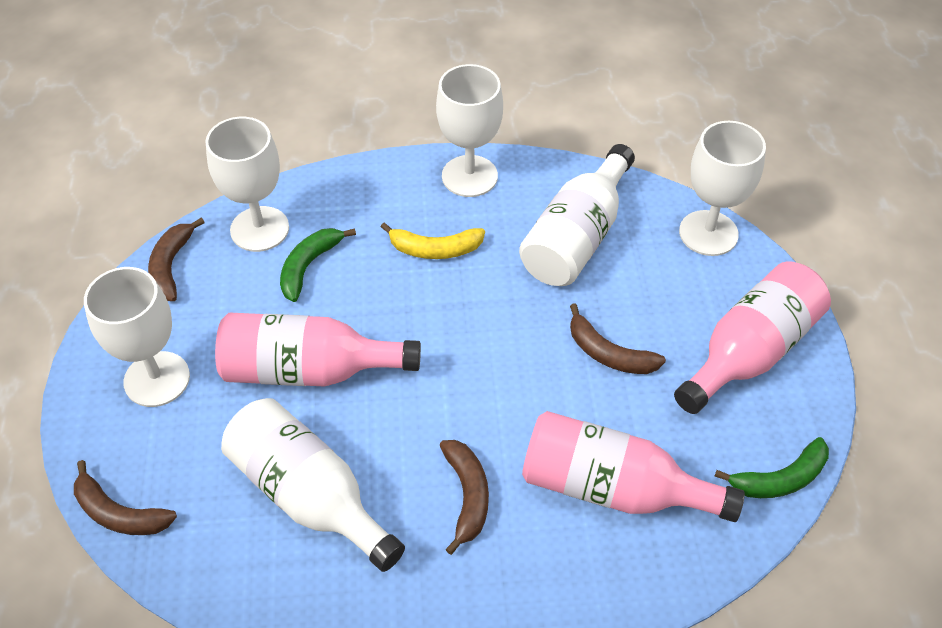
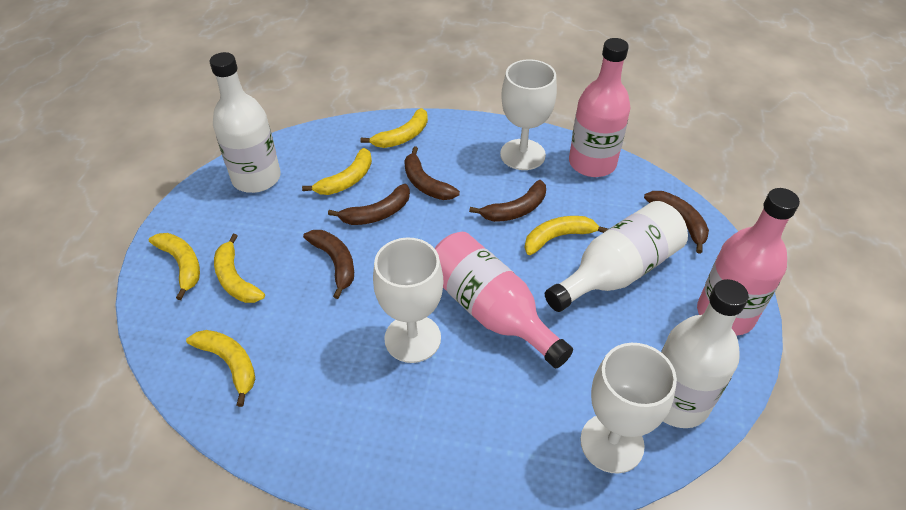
brown banana: [74,460,177,535] [148,218,205,301] [440,440,489,555] [570,303,666,374] = 4 -> [303,230,354,299] [328,184,410,225] [404,146,460,200] [469,180,546,222] [644,191,709,254] = 5
green banana: [280,228,356,302] [715,437,829,498] = 2 -> none = 0
white bottle: [221,398,405,572] [519,144,635,286] = 2 -> [210,52,281,193] [545,201,688,312] [661,279,749,428] = 3
white goblet: [84,267,190,407] [205,117,289,252] [436,64,503,197] [679,121,766,256] = 4 -> [373,237,443,363] [500,59,557,170] [580,343,677,474] = 3
yellow banana: [381,223,485,259] = 1 -> [149,233,200,300] [186,330,255,407] [214,234,265,303] [302,148,372,195] [361,108,428,148] [525,216,608,255] = 6

